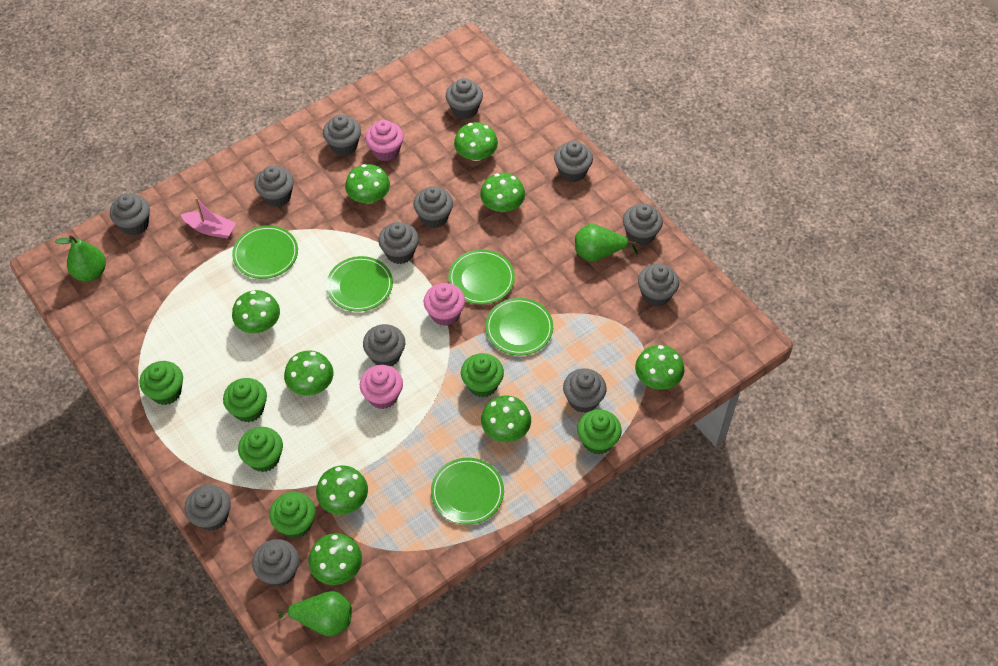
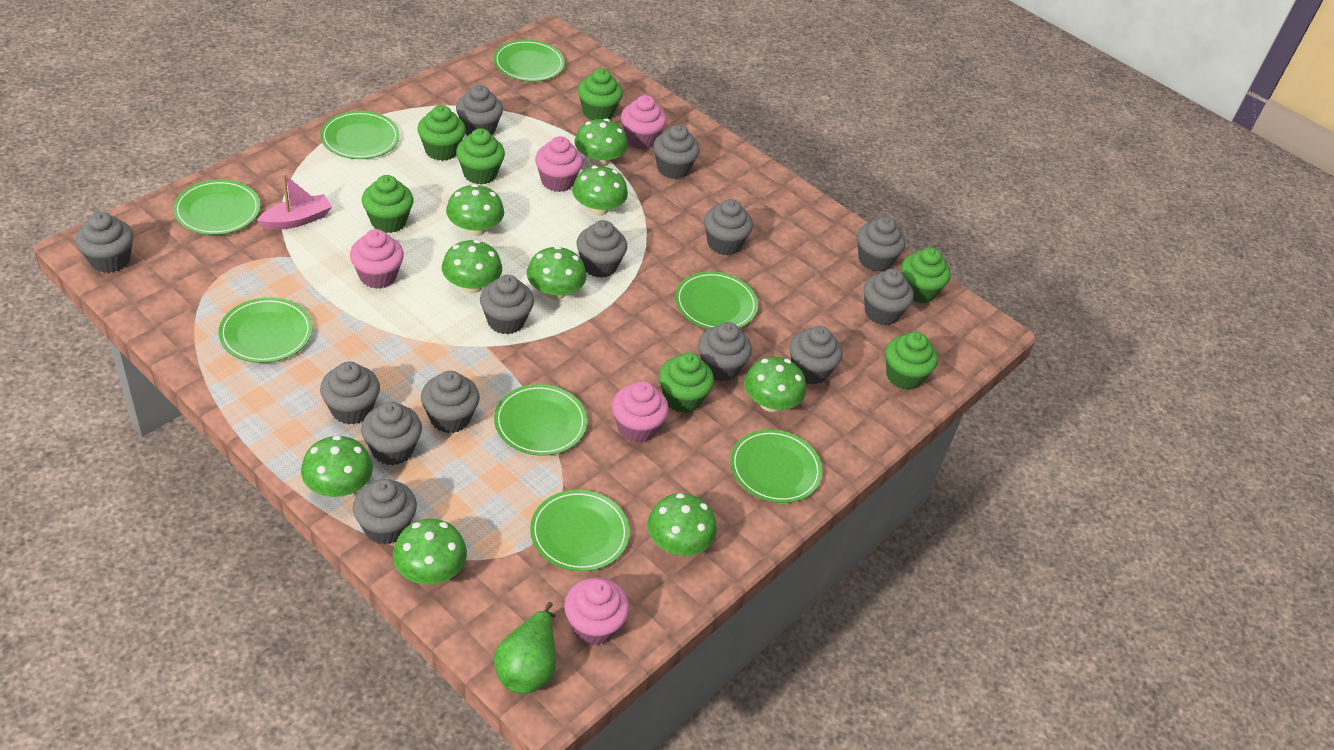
green cupcake: [139,361,183,405] [223,378,267,422] [238,427,283,472] [269,492,316,538] [461,353,504,397] [577,409,622,455] = 6 -> [362,175,413,233] [417,105,466,161] [456,128,505,185] [578,69,623,120] [659,353,714,413] [885,332,938,390] [901,247,951,303] = 7
green pear: [55,235,106,281] [276,591,352,637] [575,224,639,262] = 3 -> [494,602,556,694] = 1
green plate: [232,225,298,279] [326,256,393,312] [431,458,504,525] [448,250,515,304] [486,298,553,355] = 5 -> [173,180,261,235] [219,297,313,363] [320,111,400,159] [494,40,565,82] [494,384,587,456] [530,490,630,572] [675,271,758,329] [730,429,823,503] = 8
grey cupcake: [110,194,150,236] [184,485,231,531] [252,539,299,587] [255,165,294,207] [323,114,361,156] [363,324,405,366] [378,222,419,264] [413,186,453,228] [446,78,483,119] [554,141,593,182] [563,368,607,413] [623,203,663,245] [638,264,679,306] = 13 -> [76,212,134,273] [320,362,380,425] [353,479,417,545] [361,402,422,465] [421,371,480,433] [456,85,503,136] [480,275,534,335] [576,220,627,278] [653,125,700,179] [698,322,752,381] [704,199,753,255] [789,326,843,384] [857,216,905,272] [863,269,914,325] = 14
pink cupcake: [360,365,403,409] [365,120,404,161] [424,283,465,326] = 3 -> [350,229,404,289] [535,136,583,192] [564,578,629,645] [612,381,669,443] [621,95,667,149] = 5

